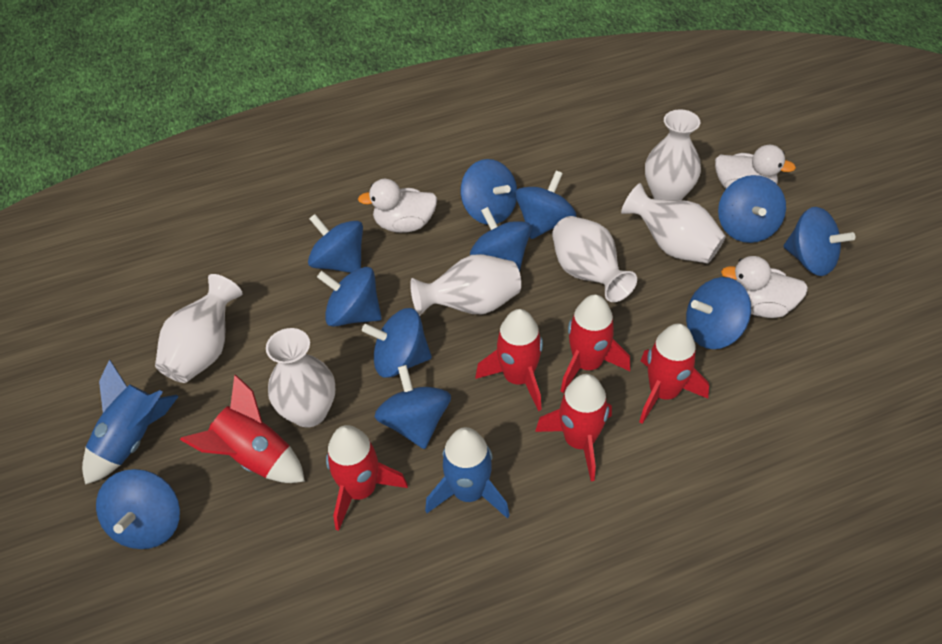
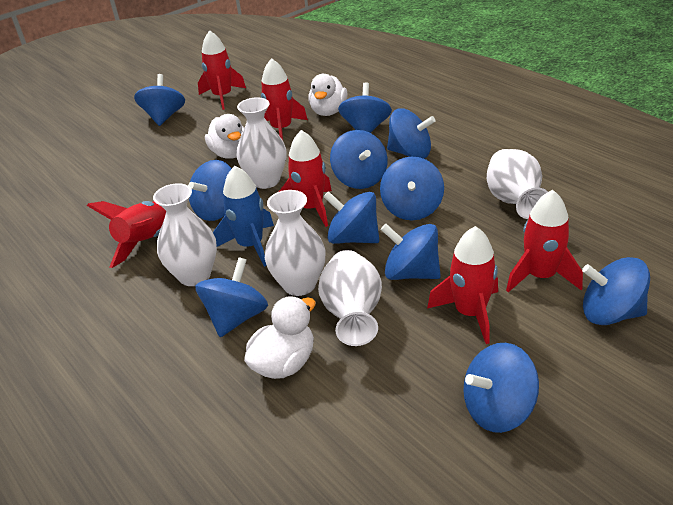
blue rocket: [82,360,179,485] [425,427,510,519] = 2 -> [213,166,274,267] = 1
white vase: [155,274,243,383] [266,328,335,427] [410,254,521,315] [552,216,637,302] [621,183,726,264] [645,109,701,200] = 6 -> [153,183,217,286] [237,97,286,189] [265,190,326,296] [318,250,382,346] [487,149,548,219] = 5

